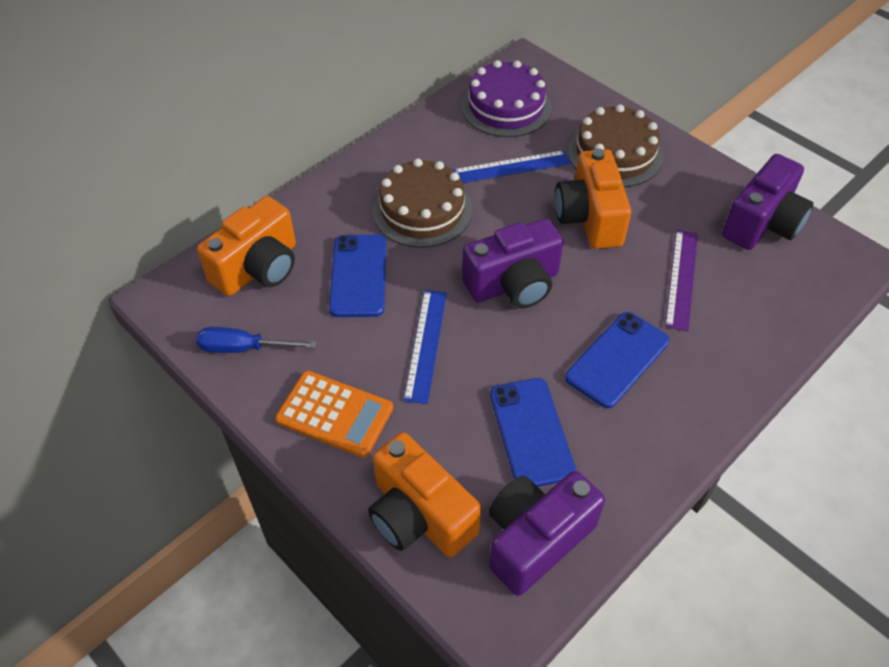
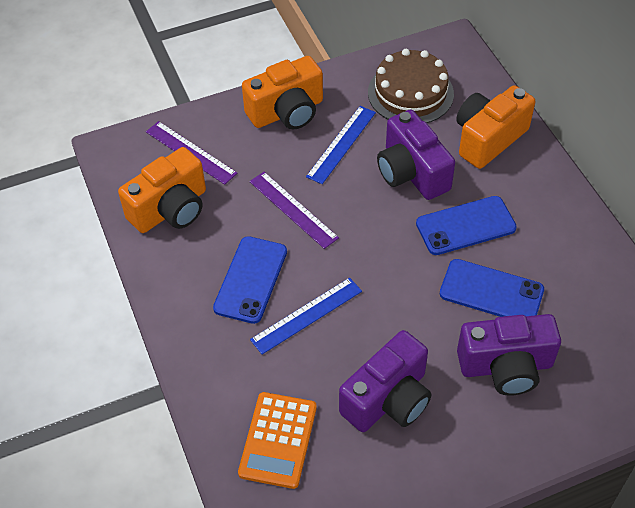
blue screwdriver: [196,327,317,353] = 1 -> none = 0
brown cake: [373,159,472,248] [568,104,663,187] = 2 -> [368,49,454,123] = 1
purple cake: [461,60,552,137] = 1 -> none = 0
purple ruler: [665,230,698,331] = 1 -> [146,121,238,185] [249,172,339,249] = 2

